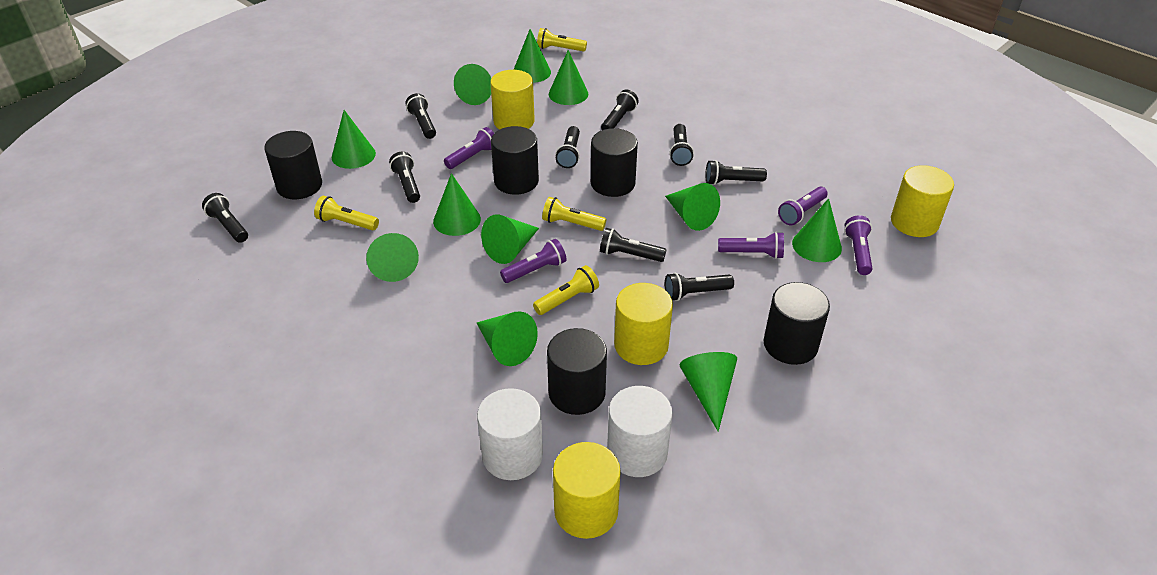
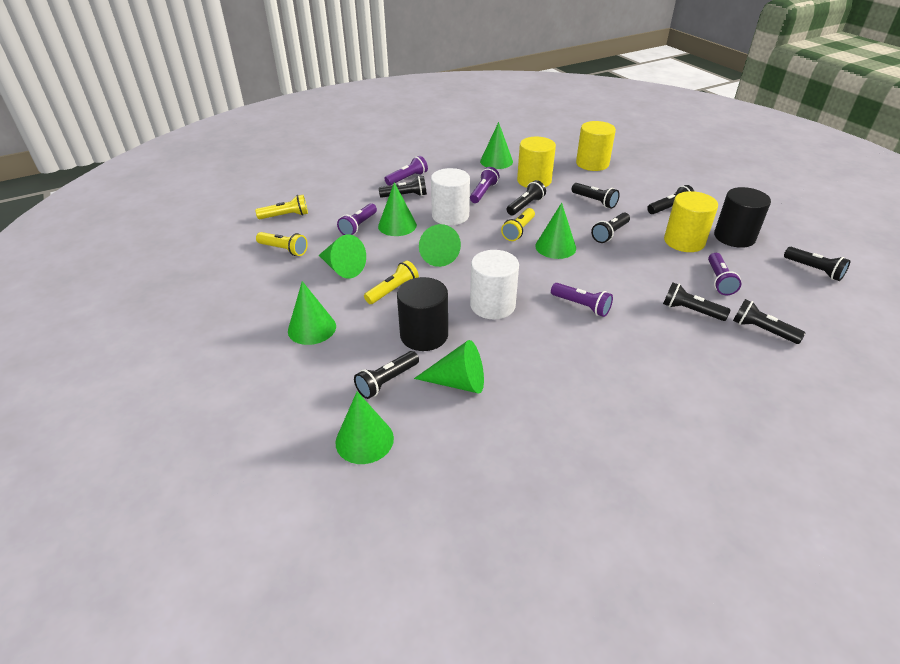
black cylinder: [264,131,322,199] [491,126,539,195] [547,328,607,415] [591,128,638,197] [764,282,830,365] = 5 -> [397,277,448,351] [714,187,771,248] = 2
green cone: [332,110,376,169] [366,233,419,282] [433,173,481,236] [454,64,491,105] [477,311,538,366] [481,214,539,264] [513,29,551,83] [549,50,588,105] [665,183,720,231] [679,352,737,432] [792,198,842,262] = 11 -> [288,281,336,345] [319,235,366,279] [335,392,394,464] [378,182,417,236] [414,340,484,394] [419,224,461,267] [480,122,513,169] [535,203,576,259] = 8
yellow cylinder: [490,70,535,130] [553,442,621,539] [614,283,673,365] [891,165,954,237] = 4 -> [517,137,556,188] [576,121,616,171] [664,191,718,252] = 3

